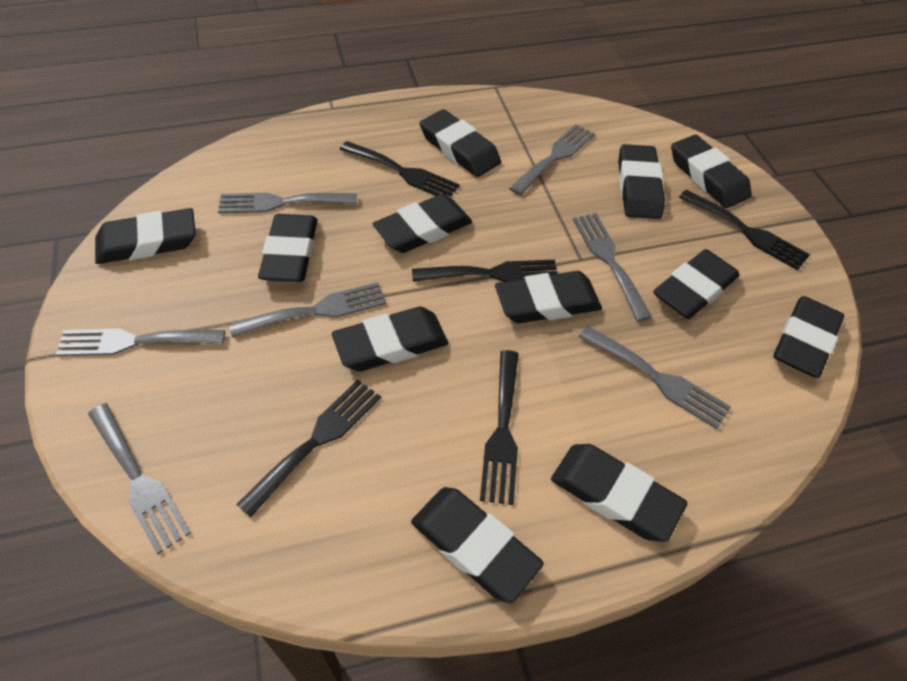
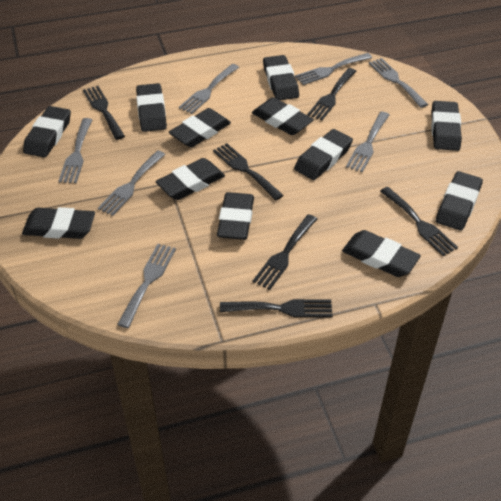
black fork: [236,380,381,517] [340,141,460,196] [412,260,558,282] [480,350,519,505] [679,189,810,270] = 5 -> [83,86,125,140] [213,143,284,201] [220,299,333,317] [253,214,317,290] [307,68,357,120] [380,187,458,256] = 6

